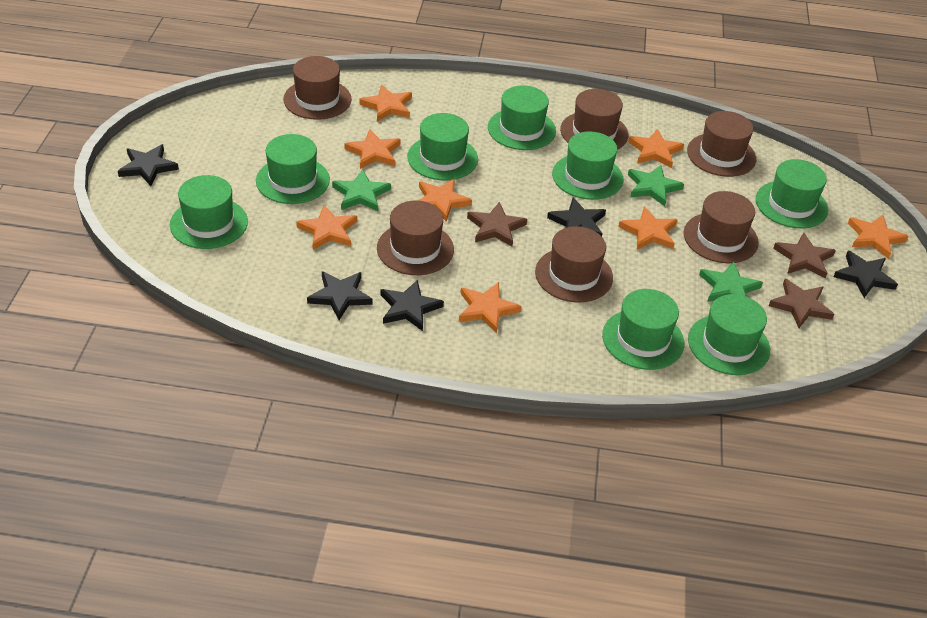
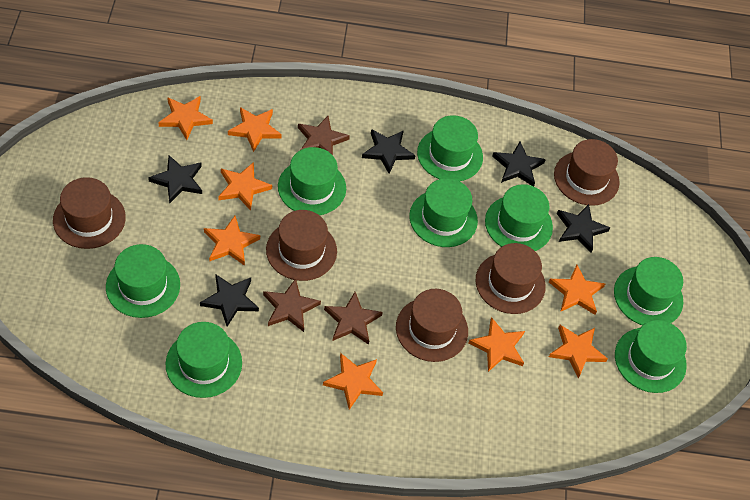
brown hat: [283,56,352,120] [377,201,454,275] [535,226,613,302] [560,89,628,150] [684,191,759,263] [687,111,756,177] = 6 -> [53,177,126,249] [266,210,337,281] [396,289,468,362] [476,243,546,314] [554,139,620,206] = 5
green star: [332,170,391,211] [628,165,684,206] [699,261,763,302] = 3 -> none = 0

